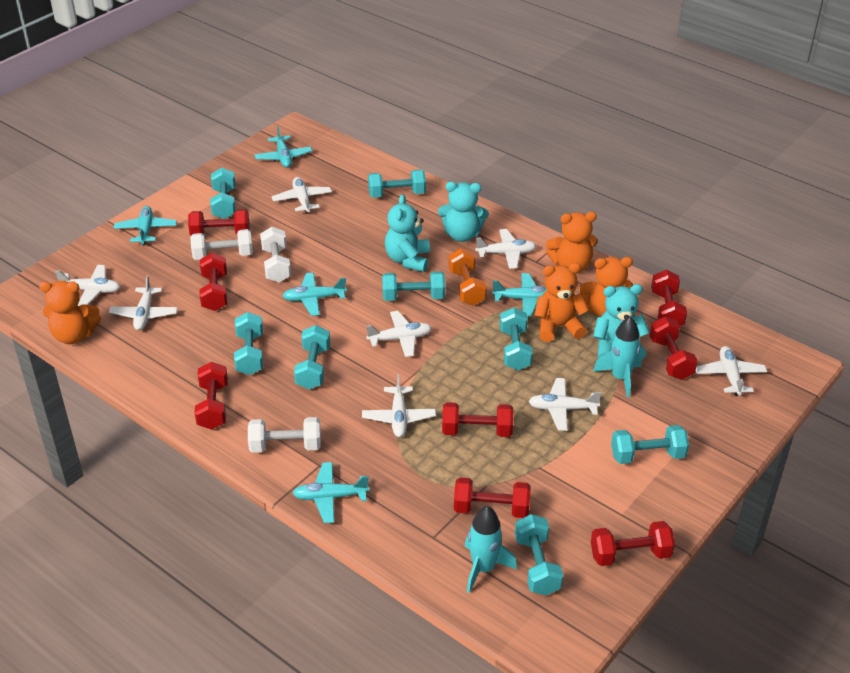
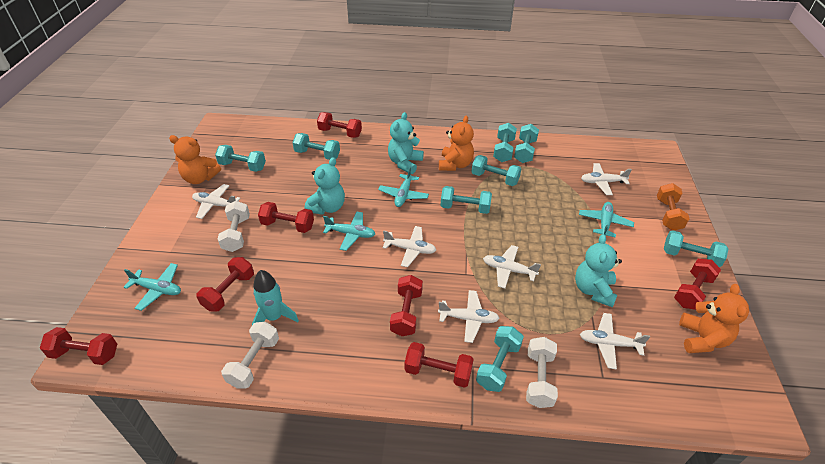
orange teddy bear: [39,281,101,344] [534,263,589,342] [546,212,598,273] [579,257,633,317] = 4 -> [169,135,221,184] [439,116,474,171] [679,284,749,353] = 3
red dumbbell: [188,209,249,236] [194,362,228,430] [199,253,227,311] [442,402,513,437] [454,477,530,518] [591,521,675,566] [650,317,698,380] [651,270,687,326] = 8 -> [40,327,117,365] [196,257,254,312] [258,202,314,233] [317,112,362,138] [390,275,423,336] [405,342,474,388] [674,259,721,310] = 7
turquoise plane: [114,206,177,246] [254,126,312,168] [283,273,347,316] [293,462,369,523] [492,273,547,316] = 5 -> [124,263,181,311] [323,211,375,251] [378,166,429,207] [579,202,634,238] = 4
turquoise rocket: [465,506,517,593] [593,316,642,398] = 2 -> [252,270,299,325] = 1
white plane: [55,265,120,306] [109,275,178,330] [272,177,332,214] [362,374,436,437] [366,311,432,357] [475,229,536,269] [528,378,601,431] [696,346,767,396] = 8 -> [192,184,241,219] [383,226,436,267] [438,290,499,343] [483,245,541,288] [580,313,650,370] [581,163,632,195] = 6

